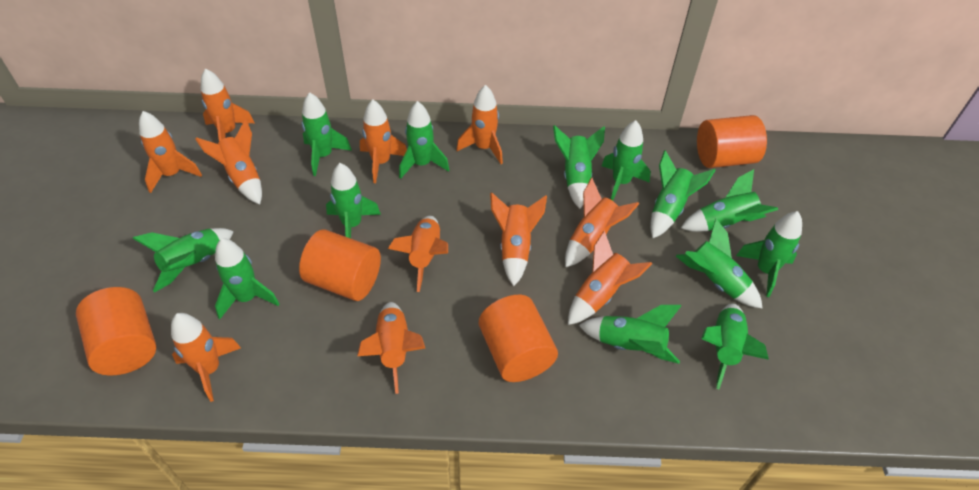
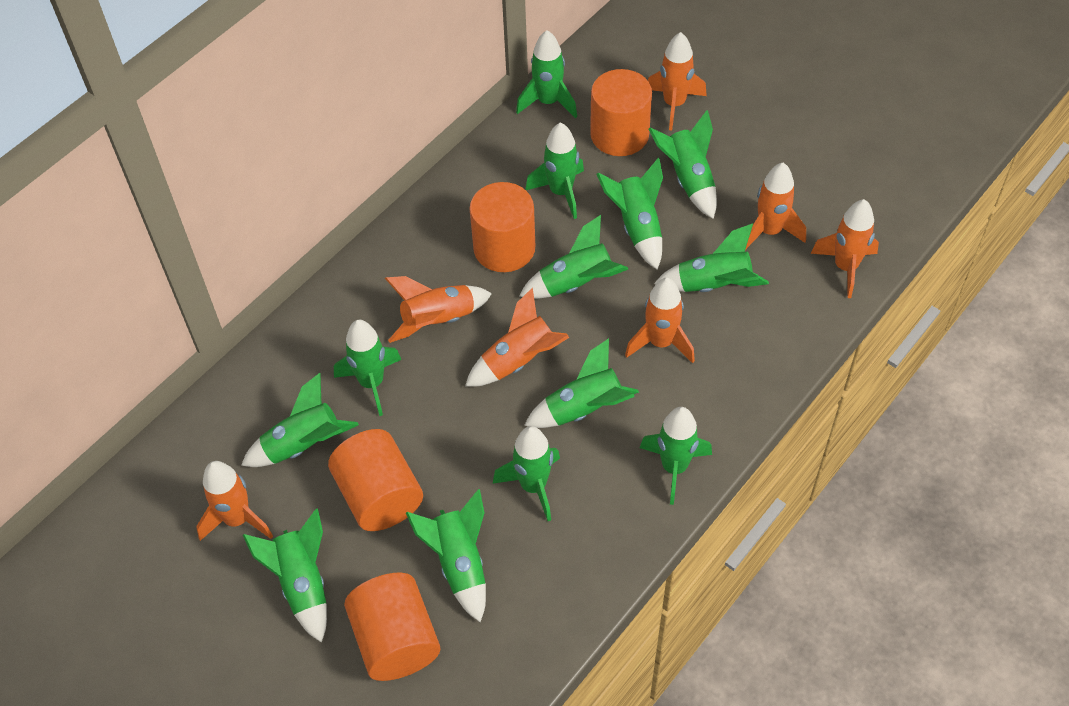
orange rocket: [139,111,202,193] [171,313,241,402] [195,119,262,204] [201,68,255,142] [357,302,426,394] [360,99,407,183] [388,216,448,292] [457,85,503,164] [490,192,547,286] [565,178,639,267] [568,231,652,325] = 11 -> [196,461,273,541] [385,276,492,343] [465,287,569,387] [625,278,695,363] [648,32,707,131] [745,163,806,250] [810,199,879,298] = 7

